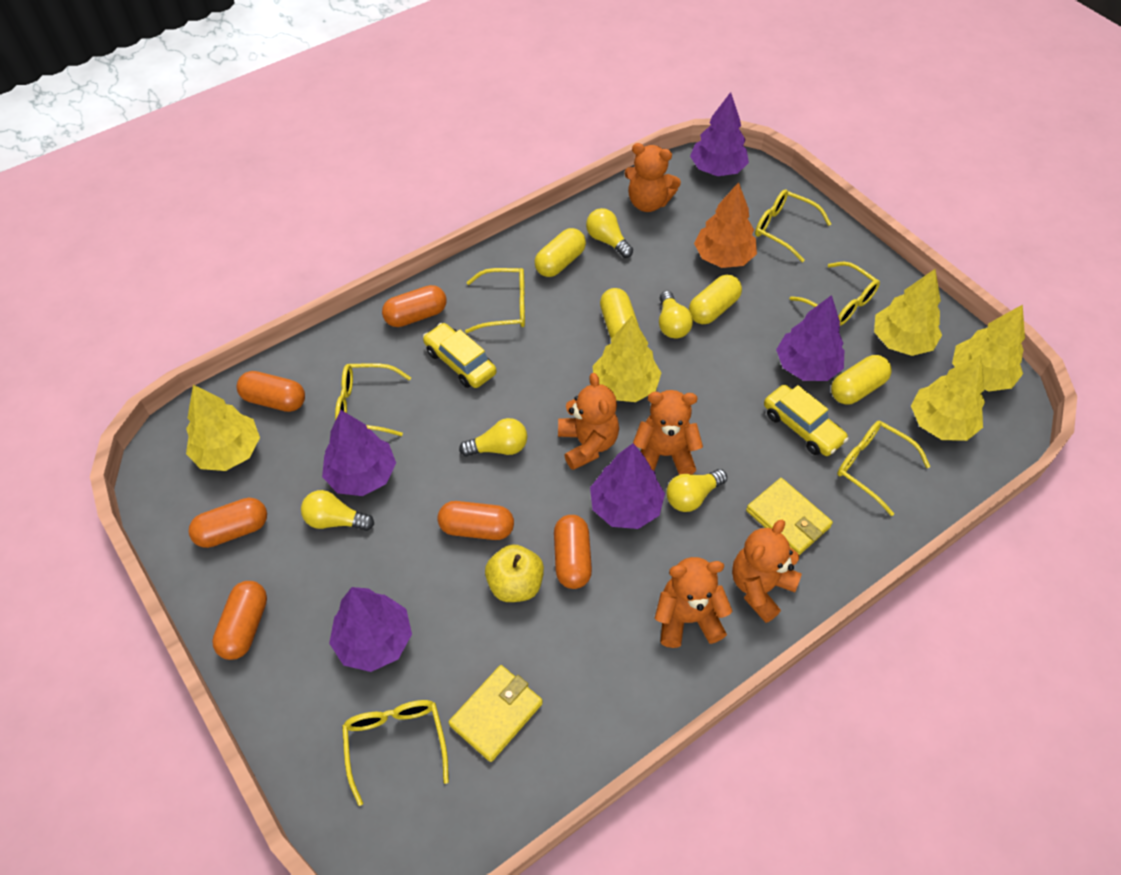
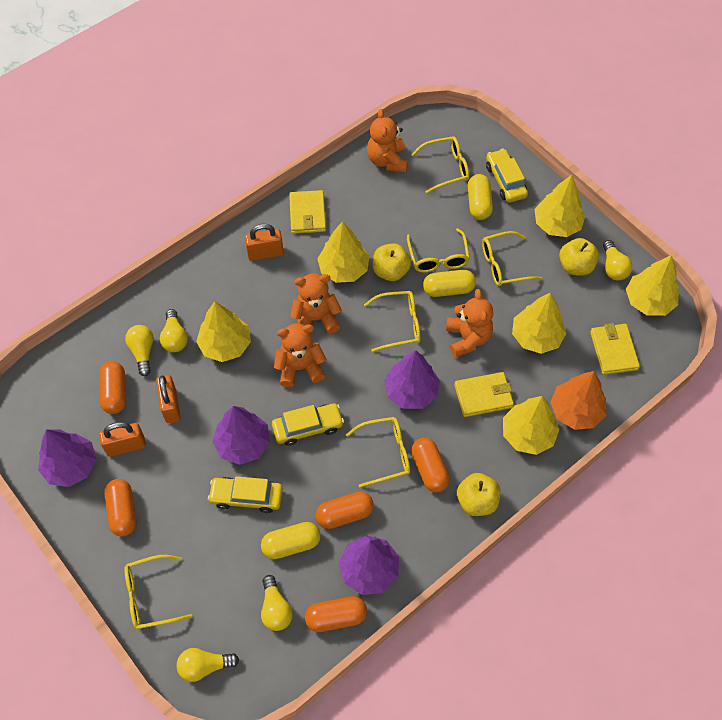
orange capsule: [188,498,267,548] [212,581,267,660] [237,371,305,412] [382,285,447,327] [437,501,514,540] [554,515,592,589] = 6 -> [99,361,126,414] [104,479,136,537] [305,596,367,632] [315,492,374,529] [411,438,450,492] = 5
orange padlock: none = 0 -> [99,422,146,457] [156,375,181,423] [245,224,284,261] = 3
orange teddy bear: [558,373,619,470] [624,143,681,212] [633,390,703,475] [655,557,732,648] [732,520,802,623] = 5 -> [274,323,326,387] [290,273,342,334] [367,109,408,172] [446,289,493,358] = 4
purple tree: [322,410,396,496] [329,587,412,672] [590,443,665,529] [690,92,749,176] [776,295,844,381] = 5 -> [38,429,97,487] [213,406,270,465] [339,536,399,595] [384,350,440,409] = 4
yellow apple: [485,544,544,602] = 1 -> [373,243,411,281] [457,473,501,516] [559,238,599,276] = 3
yellow capsule: [535,228,586,277] [600,288,639,339] [689,275,742,324] [831,355,892,404] = 4 -> [261,522,321,559] [423,270,476,297] [468,174,493,220] = 3
yellow car: [423,323,497,388] [764,385,849,456] = 2 -> [208,476,283,513] [272,403,344,446] [486,149,528,202] = 3
yellow tree: [186,385,260,471] [593,316,661,402] [874,269,942,356] [911,355,985,441] [952,305,1025,391] = 5 -> [196,301,251,362] [317,221,369,283] [503,396,560,455] [512,292,566,354] [535,175,585,237] [626,255,679,316] = 6
yellow wallet: [449,665,543,762] [746,478,833,555] = 2 -> [289,190,326,234] [454,372,514,417] [590,323,640,375] = 3

